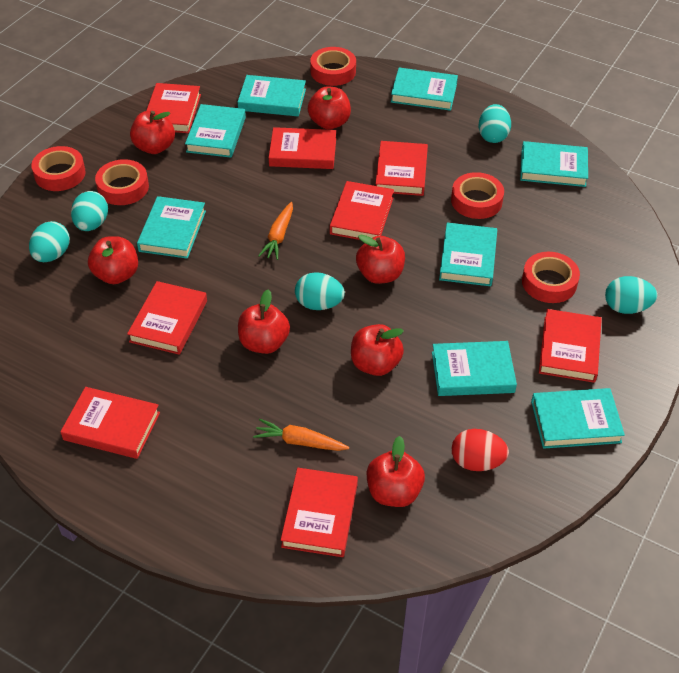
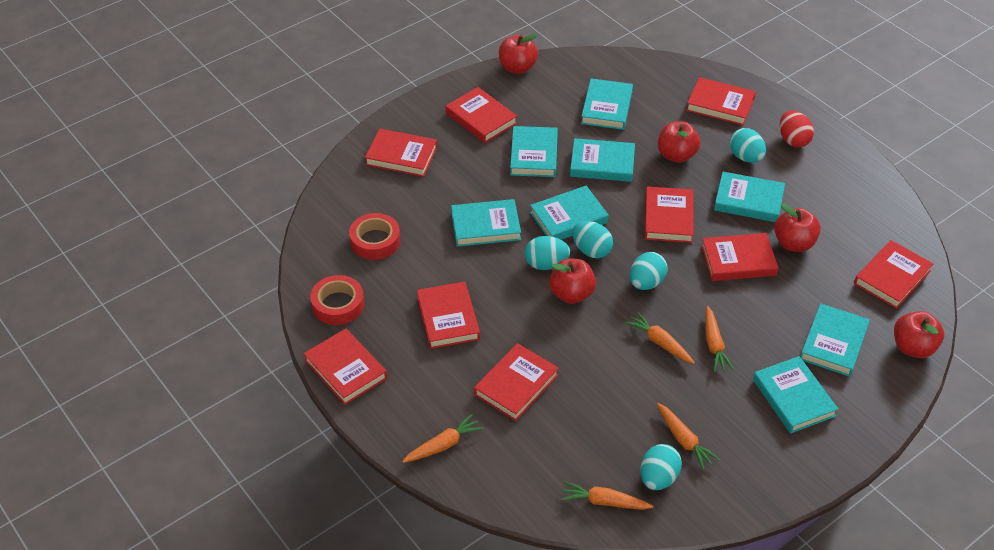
orange carrot: [253,419,349,451] [258,202,293,260] = 2 -> [402,414,484,463] [561,481,653,510] [625,312,695,364] [657,403,720,470] [705,306,734,372] = 5
red apple: [88,236,138,284] [130,110,175,154] [238,289,290,354] [308,86,351,129] [351,324,404,376] [356,235,405,284] [366,436,425,507] = 7 -> [499,34,538,74] [549,258,596,304] [658,121,700,163] [774,203,821,252] [894,311,944,358] = 5
red book: [60,387,160,459] [127,281,207,355] [146,83,201,133] [269,127,336,169] [281,468,358,557] [330,181,394,240] [375,141,428,196] [539,309,602,383] = 8 -> [303,328,387,405] [365,129,437,177] [417,282,480,349] [446,87,517,143] [474,343,559,421] [644,186,694,243] [686,77,756,125] [701,233,778,281] [854,240,933,309] = 9
red tape: [31,146,86,191] [95,159,149,205] [310,47,356,86] [451,172,504,219] [522,252,580,303] = 5 -> [310,275,364,325] [349,213,400,260] = 2

